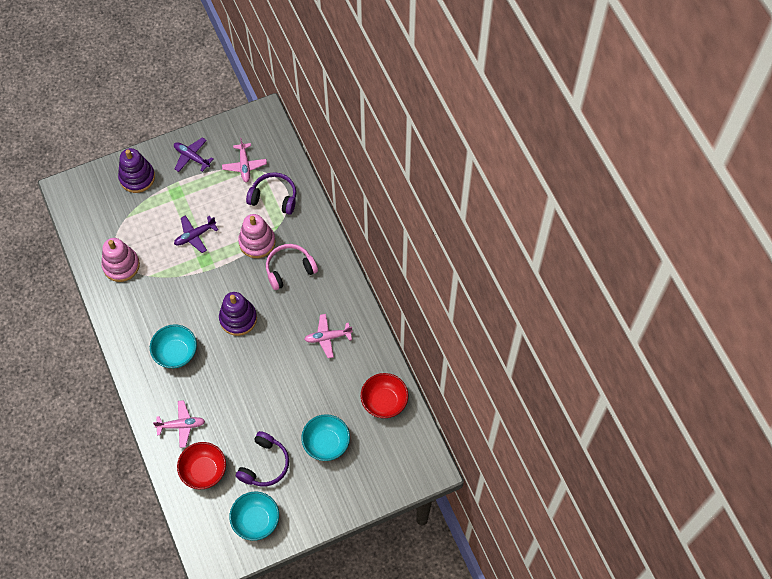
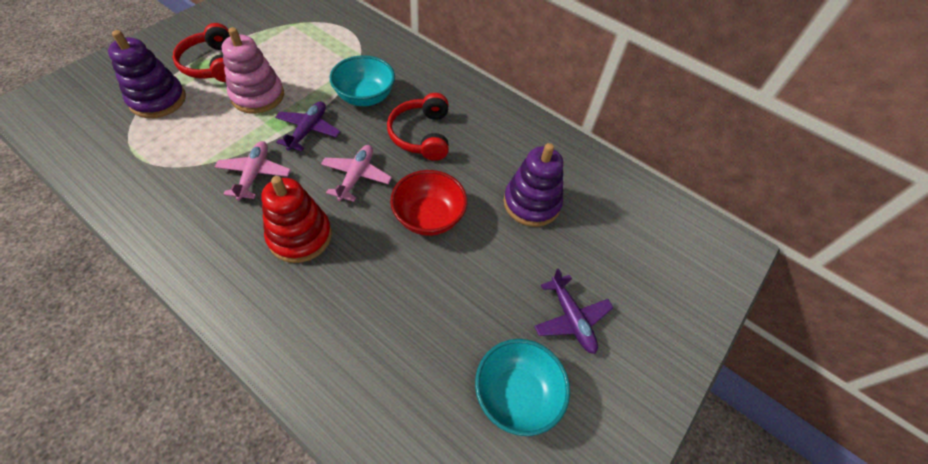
pink headphones: [266,244,318,290] = 1 -> none = 0
pink plane: [153,400,205,448] [222,138,267,183] [304,314,353,358] = 3 -> [215,141,291,201] [321,145,392,202] = 2
pink stacking toy: [101,238,140,282] [238,214,276,258] = 2 -> [222,27,284,114] = 1
purple headphones: [236,431,289,487] [246,172,296,215] = 2 -> none = 0
red bowl: [177,442,226,490] [361,373,408,418] = 2 -> [390,170,467,236] = 1
red headphones: none = 0 -> [173,23,230,82] [387,93,449,161] = 2
red stacking toy: none = 0 -> [261,176,332,263] = 1
turquoise bowl: [150,324,197,368] [229,492,279,541] [301,414,350,461] = 3 -> [330,55,395,106] [475,339,570,436] = 2

